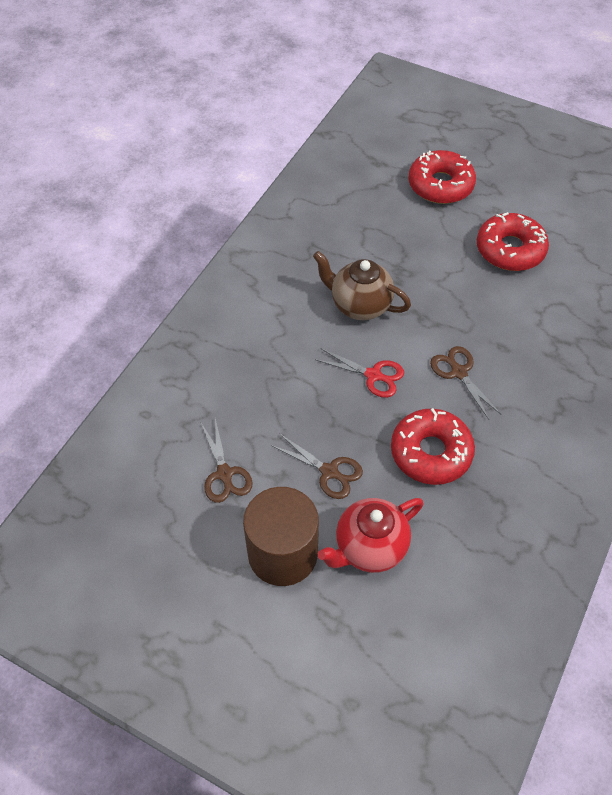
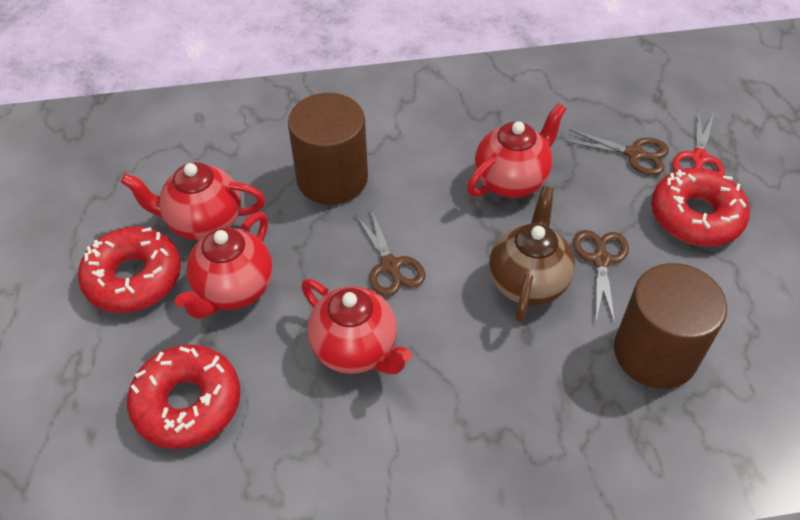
brown cylinder: [243,487,319,586] = 1 -> [288,93,368,205] [614,263,727,389] = 2
red teapot: [318,498,423,573] = 1 -> [121,162,265,241] [175,212,273,319] [301,279,412,374] [467,103,566,198] = 4

